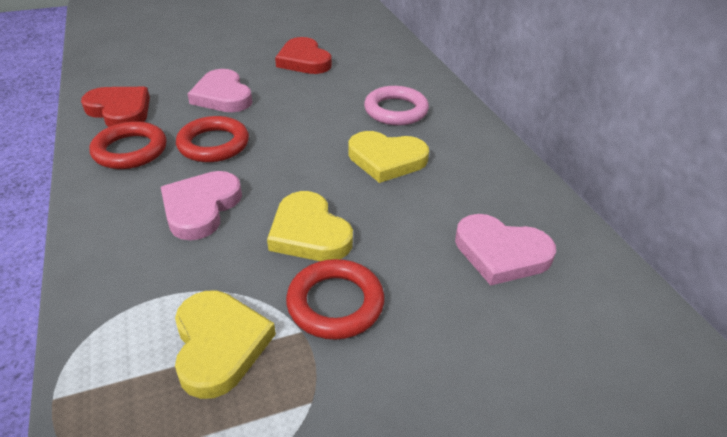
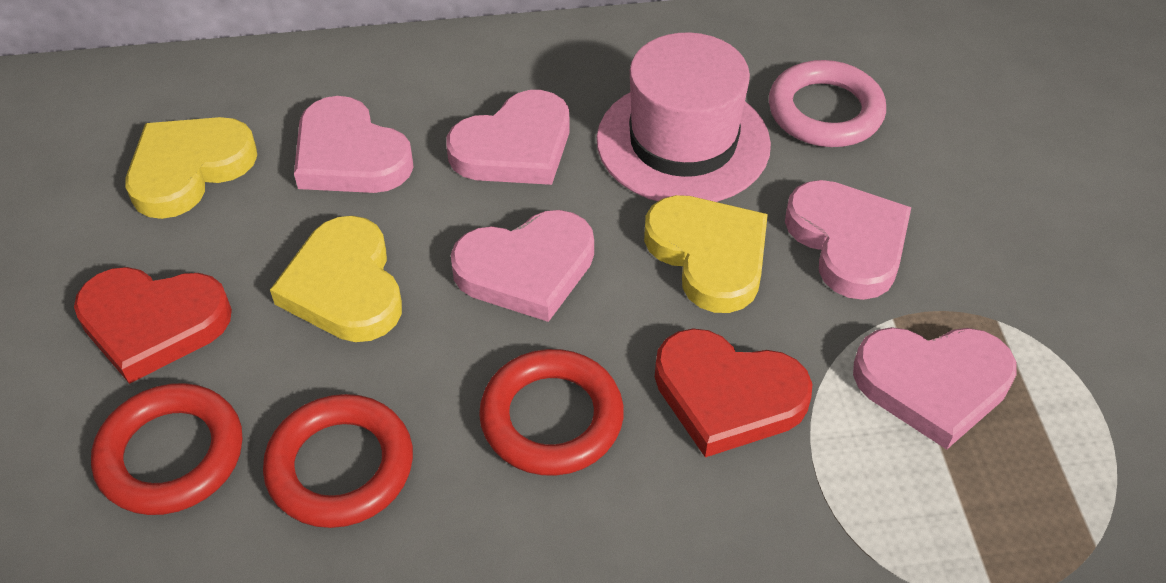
pink hat: none = 0 -> [597,32,771,202] = 1
pink heart: [161,171,242,240] [188,69,252,112] [455,214,556,286] = 3 -> [294,96,414,193] [446,90,570,185] [451,210,594,322] [785,180,911,300] [853,327,1017,450] = 5

